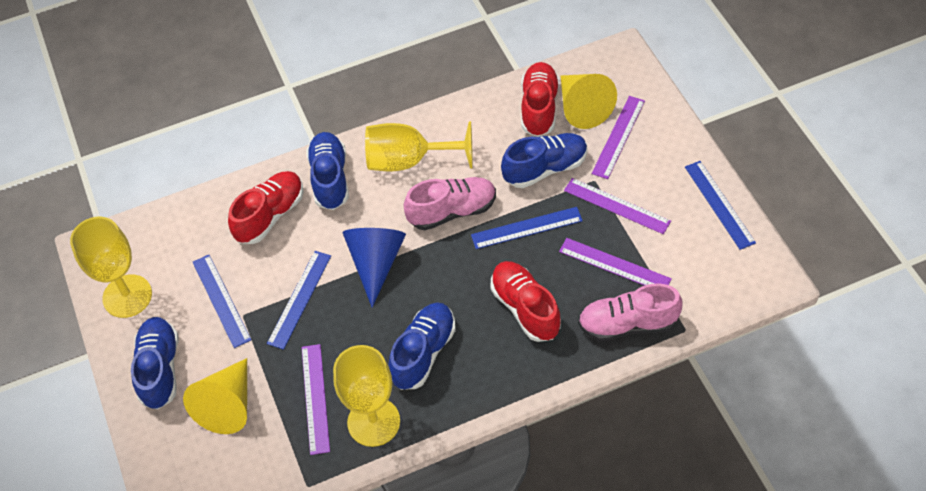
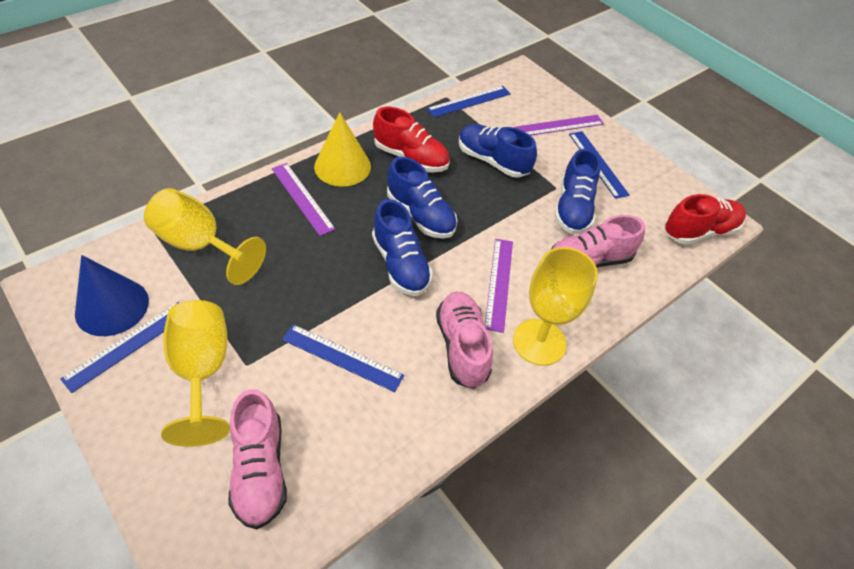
pink shoe: [404,177,496,230] [578,283,682,341] = 2 -> [228,389,287,530] [436,292,493,389] [551,215,645,268] = 3
purple ruler: [302,344,330,455] [559,238,672,286] [564,178,671,234] [592,96,645,179] = 4 -> [272,163,336,236] [484,239,513,333] [514,115,604,136] = 3
red shoe: [228,171,304,244] [490,261,561,342] [521,62,560,137] = 3 -> [373,107,450,173] [664,194,746,245] = 2
yellow cone: [183,358,247,434] [561,74,617,129] = 2 -> [314,112,371,186] = 1

